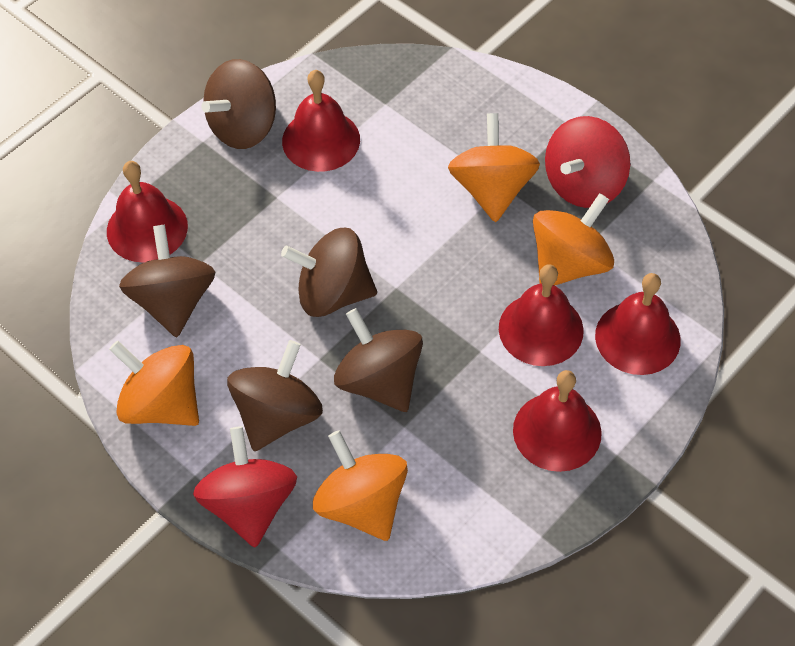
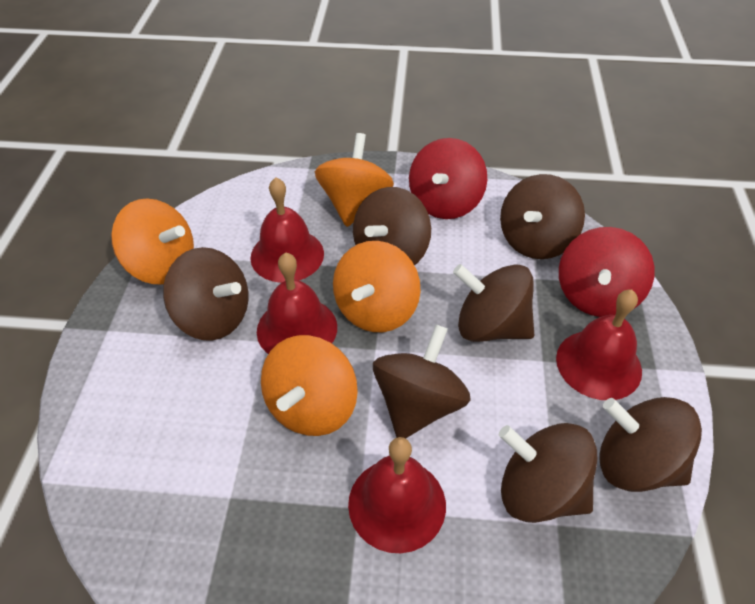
brown spinning top: [119,225,215,337] [201,59,276,149] [227,340,323,451] [281,228,377,317] [334,308,423,412] = 5 -> [163,247,248,340] [353,187,431,265] [373,324,471,439] [453,264,534,342] [499,423,597,523] [500,174,585,259] [599,397,702,492] = 7
red bell: [107,161,188,263] [282,70,360,172] [499,264,584,366] [513,370,602,472] [595,273,681,375] = 5 -> [250,177,324,283] [257,253,337,354] [348,437,446,553] [556,290,642,400] = 4

